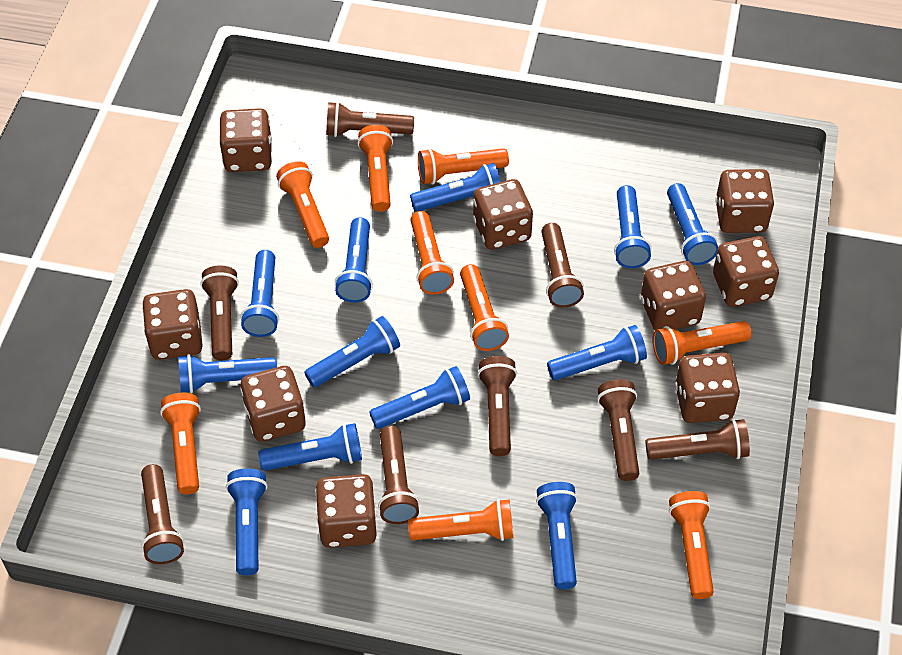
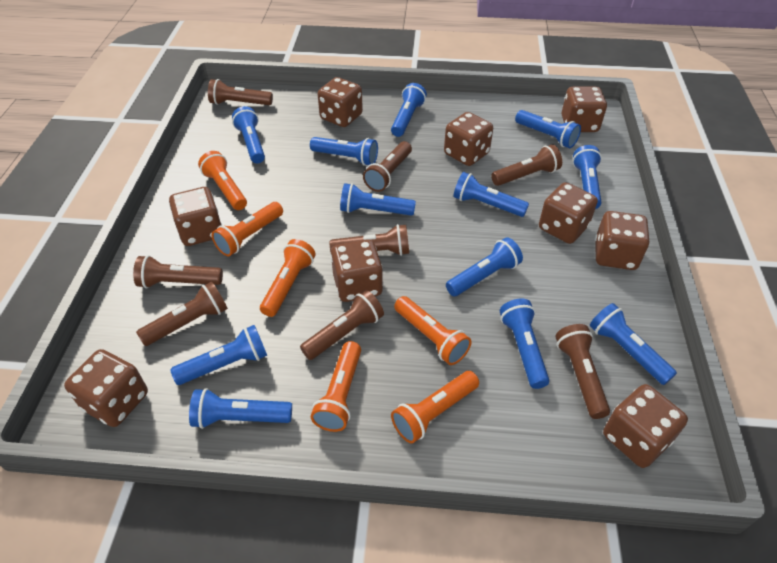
orange flashlight: [160,393,201,494] [276,161,329,248] [357,125,393,212] [408,499,513,541] [410,211,454,295] [418,148,509,184] [460,264,509,351] [653,321,751,365] [669,491,714,599] = 9 -> [198,151,247,210] [212,202,283,256] [260,239,316,317] [311,341,361,432] [391,371,479,444] [394,296,472,365] = 6

